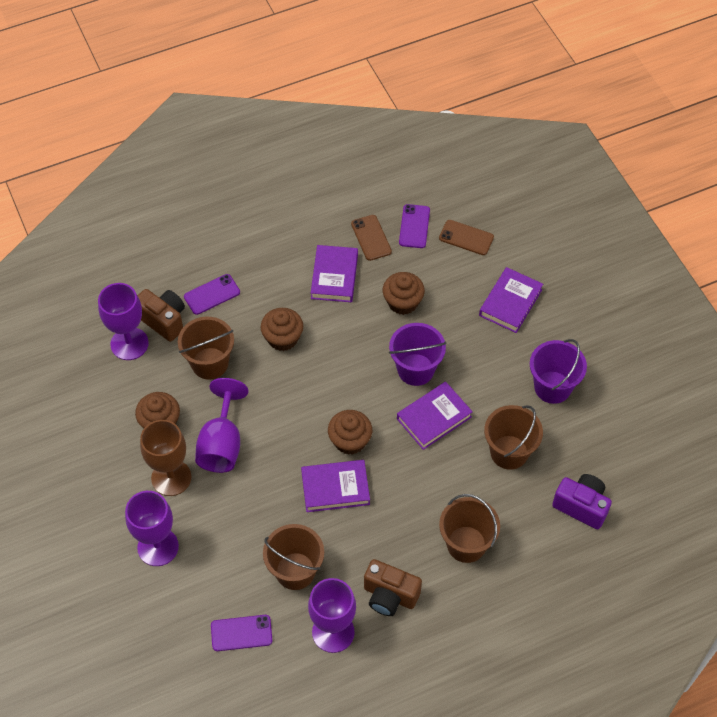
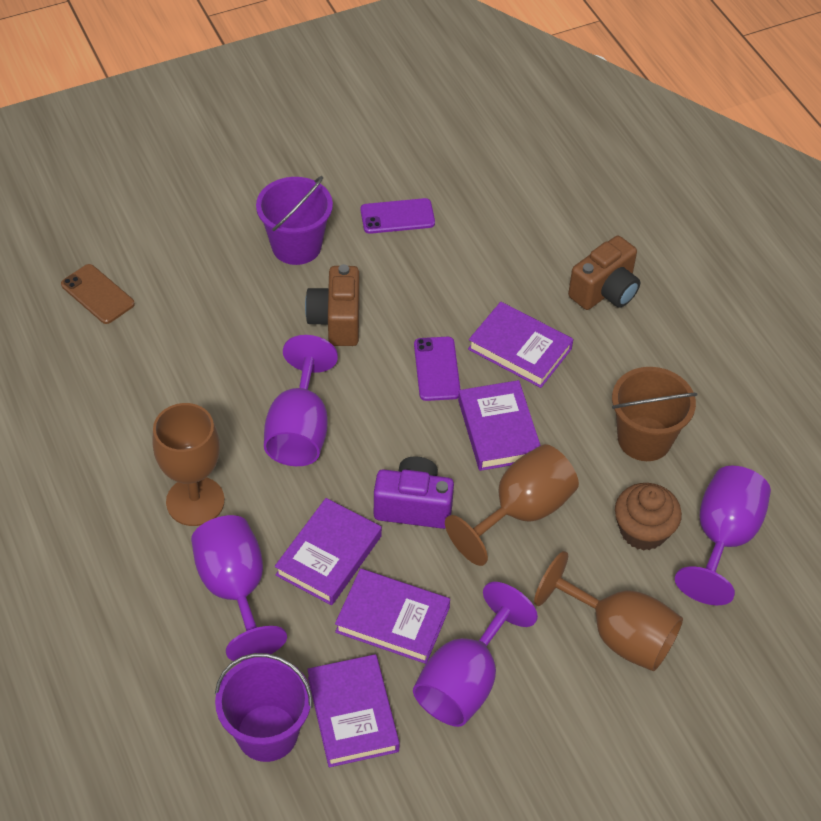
brown bucket: [178,317,234,380] [263,524,324,590] [439,494,500,563] [484,405,543,470] = 4 -> [612,367,697,461] = 1
brown cupcake: [135,392,180,429] [261,308,303,351] [328,410,372,455] [383,272,425,315] = 4 -> [615,483,682,551] = 1
brown goblet: [140,420,191,496] = 1 -> [152,403,225,526] [445,444,579,566] [534,551,683,671] = 3
brown phone: [351,215,392,261] [439,220,494,255] = 2 -> [61,264,135,324] = 1
purple book: [301,460,370,512] [311,245,358,302] [397,382,473,450] [479,267,543,333] = 4 -> [275,498,382,605] [307,654,400,767] [335,568,450,664] [458,380,541,471] [468,302,573,388] = 5
purple phone: [184,274,240,315] [211,615,272,651] [399,204,430,248] = 3 -> [361,198,435,234] [414,337,461,401] = 2

